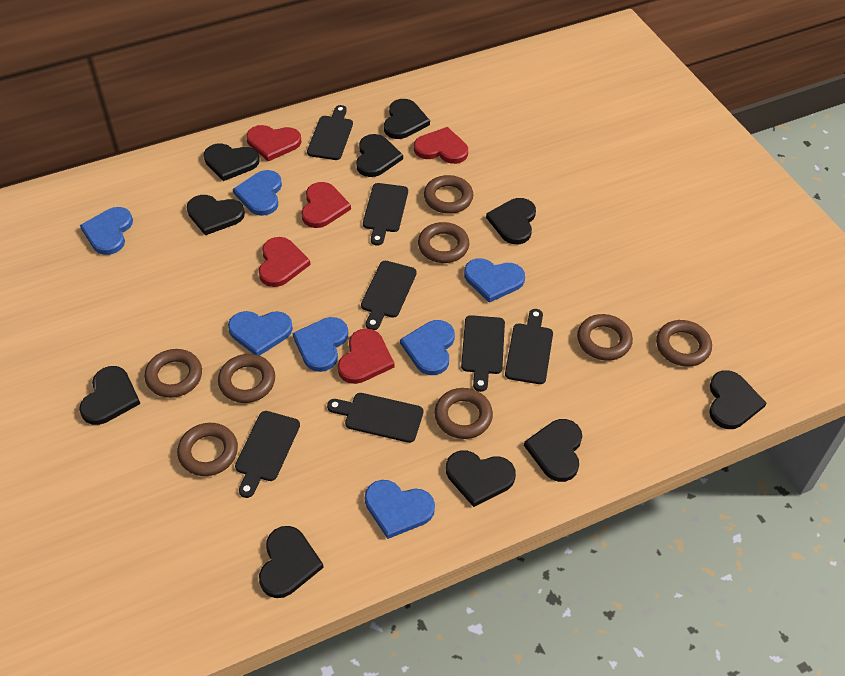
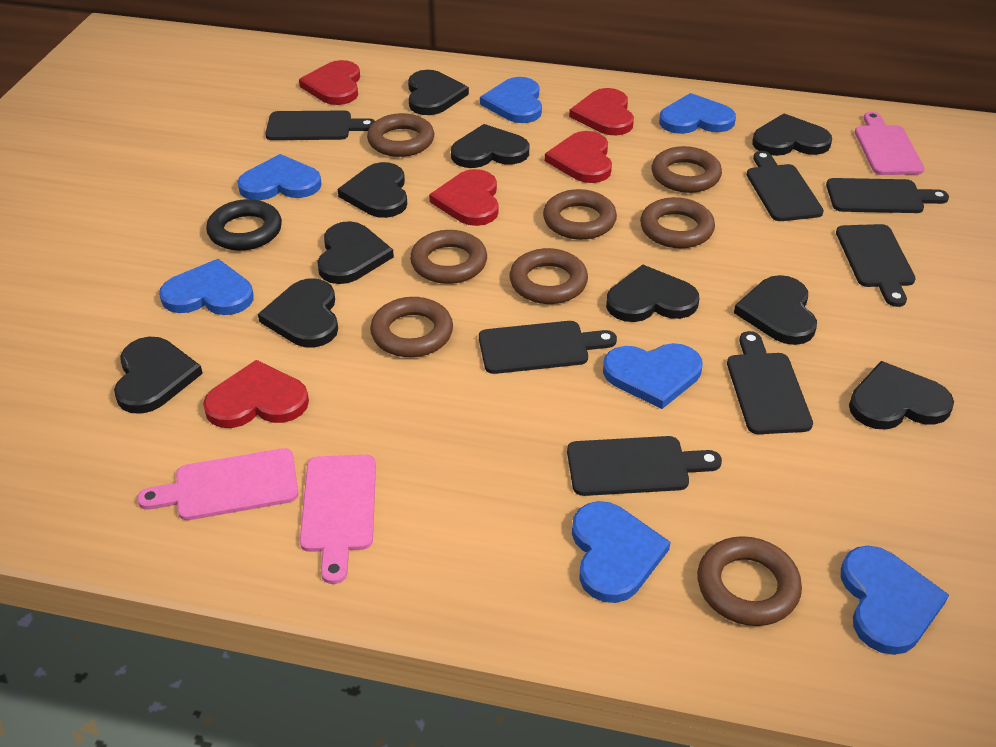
black ring: none = 0 -> [206,199,282,251] = 1
pink cutting board: none = 0 -> [137,448,298,520] [300,455,376,584] [855,111,925,175] = 3

